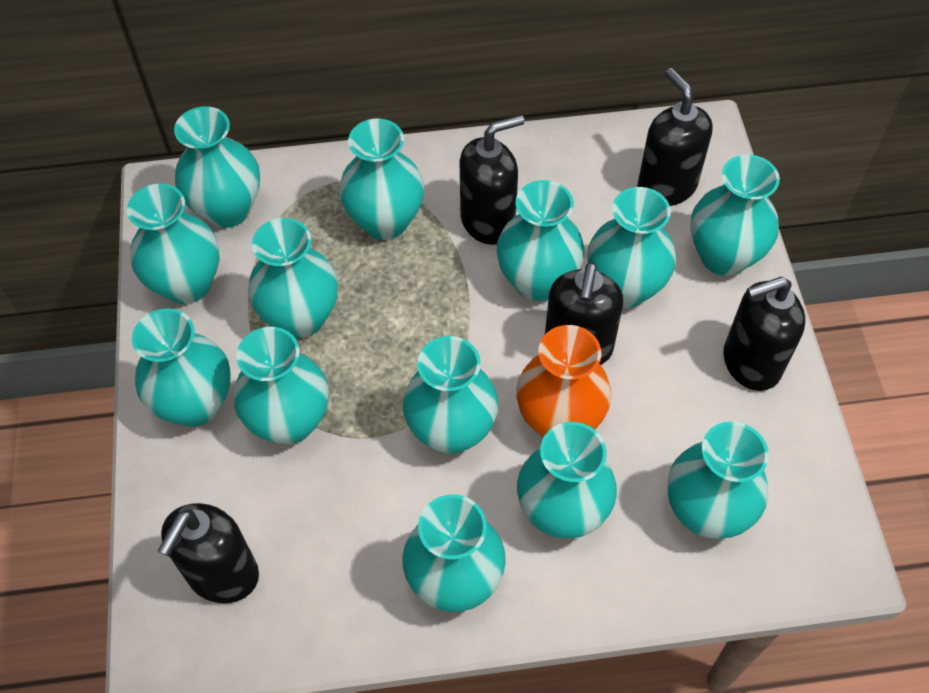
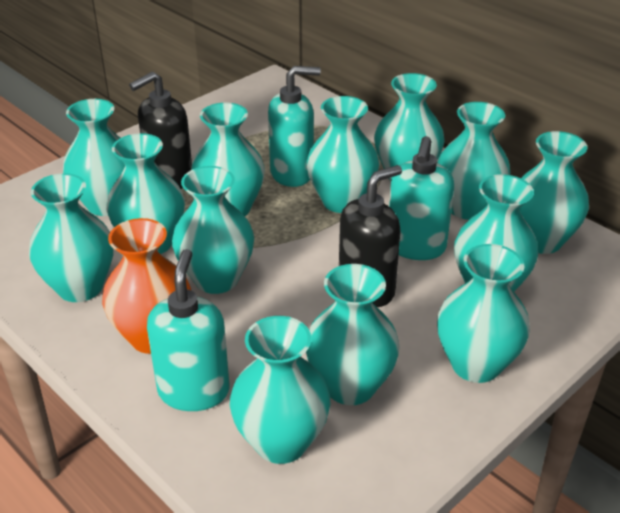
black soap dispenser: [158,503,259,603] [460,115,524,245] [545,262,623,365] [637,68,713,206] [723,277,805,391] = 5 -> [129,72,192,189] [339,165,402,307] = 2
turquoise soap dispenser: none = 0 -> [147,249,230,411] [268,66,321,187] [389,136,454,260] = 3

